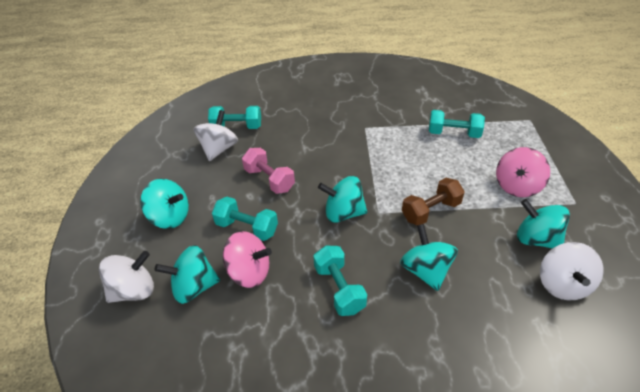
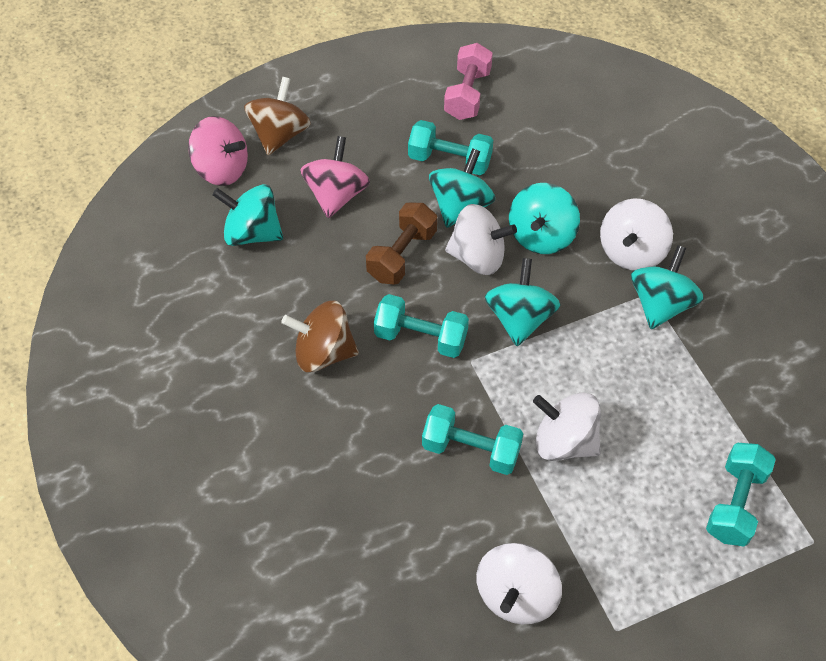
brown spinning top: none = 0 -> [244,77,311,155] [281,301,359,372] = 2
white spinning top: [99,251,154,303] [194,110,238,161] [540,242,604,300] = 3 -> [445,204,517,275] [476,543,562,624] [533,392,601,461] [600,198,673,271] = 4

